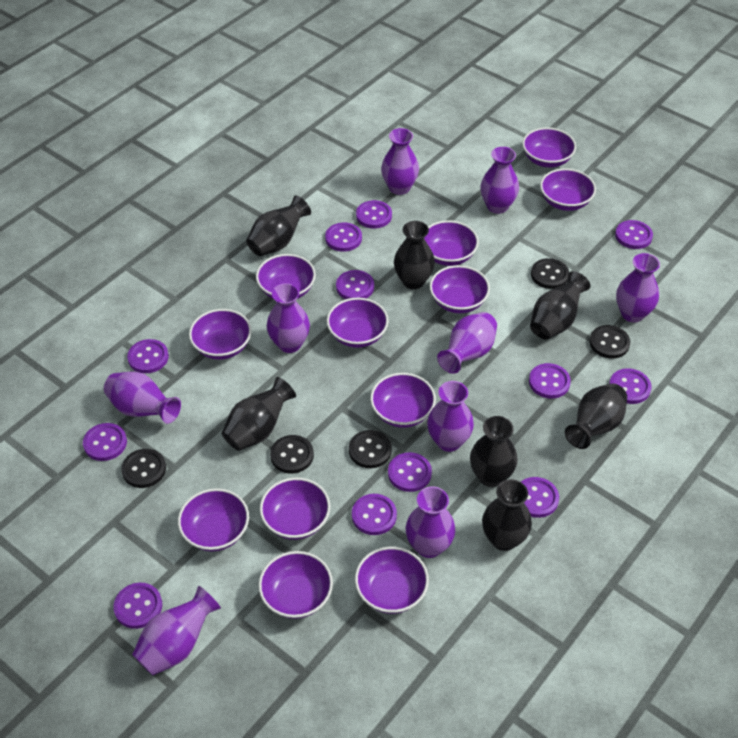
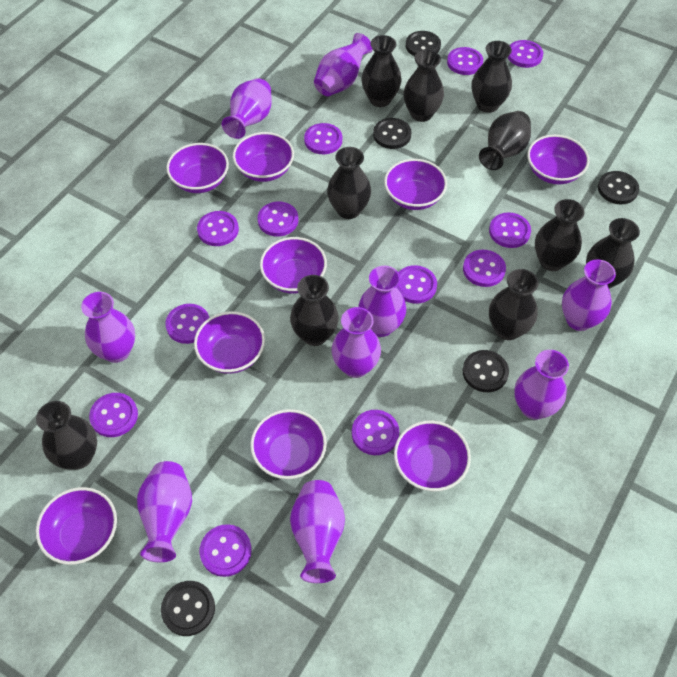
black vase: [222,377,296,451] [246,196,311,256] [394,221,435,289] [470,416,518,487] [482,479,532,551] [530,271,590,340] [565,383,627,449] = 7 -> [36,401,97,470] [290,275,339,346] [327,147,371,219] [362,35,402,107] [403,50,444,122] [471,41,512,113] [479,111,531,170] [489,269,538,340] [535,199,585,271] [586,218,640,289] = 10
purple bowl: [178,488,249,551] [189,309,252,360] [256,254,316,299] [258,551,333,619] [260,477,330,540] [327,298,389,348] [355,547,429,614] [370,373,436,428] [424,220,479,266] [430,265,490,313] [522,127,576,168] [540,168,596,211] = 12 -> [36,487,117,565] [166,143,229,193] [194,311,265,374] [233,132,294,182] [250,409,327,479] [260,237,327,294] [384,159,447,210] [394,421,471,491] [527,134,590,185] = 9

